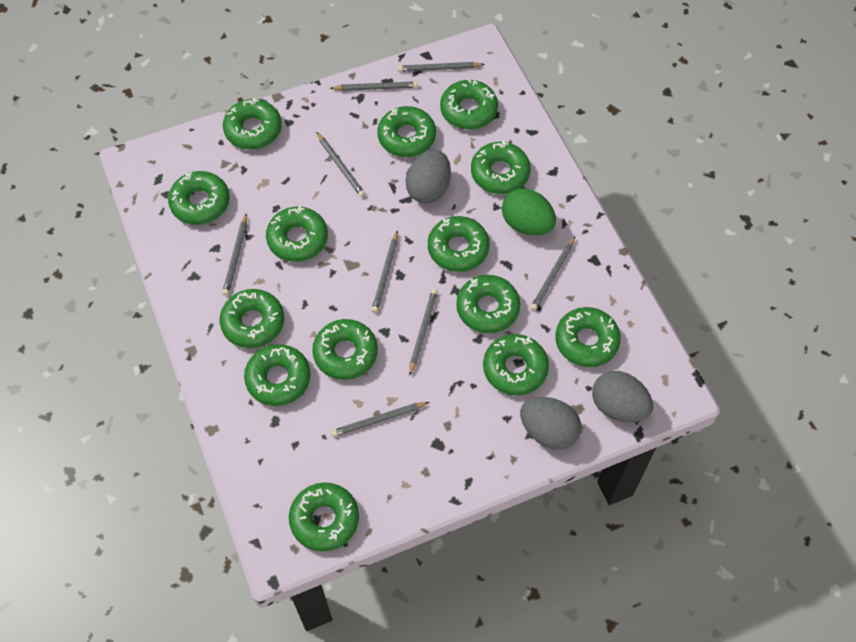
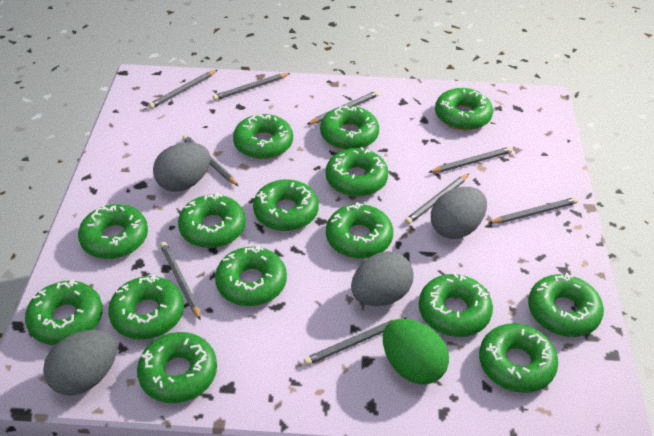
green donut: [168,171,230,225] [220,289,284,348] [223,98,282,150] [244,344,311,406] [266,206,328,262] [289,483,359,552] [312,319,378,380] [377,106,436,157] [428,216,490,272] [440,79,498,130] [456,275,520,333] [471,141,531,194] [483,334,549,396] [555,307,621,367] = 14 -> [25,279,103,345] [78,204,148,259] [108,275,184,340] [137,332,217,403] [178,193,246,248] [215,245,287,306] [233,113,293,159] [253,179,319,231] [320,106,379,150] [325,147,388,197] [326,202,393,259] [419,273,493,337] [435,88,493,130] [479,323,558,393] [528,273,604,337] = 15
grey egg: [405,150,451,204] [520,397,581,450] [592,371,653,422] = 3 -> [43,330,117,396] [153,142,210,192] [351,251,413,306] [431,187,487,239] = 4
grey pencil: [222,213,247,296] [316,132,365,197] [330,82,418,91] [331,402,429,437] [372,230,398,313] [398,62,485,72] [409,289,438,376] [530,236,575,311] = 8 -> [149,70,217,109] [160,242,201,320] [182,135,238,186] [213,73,290,101] [304,318,406,365] [307,91,379,125] [405,173,470,224] [428,147,512,173] [489,197,578,224] = 9

